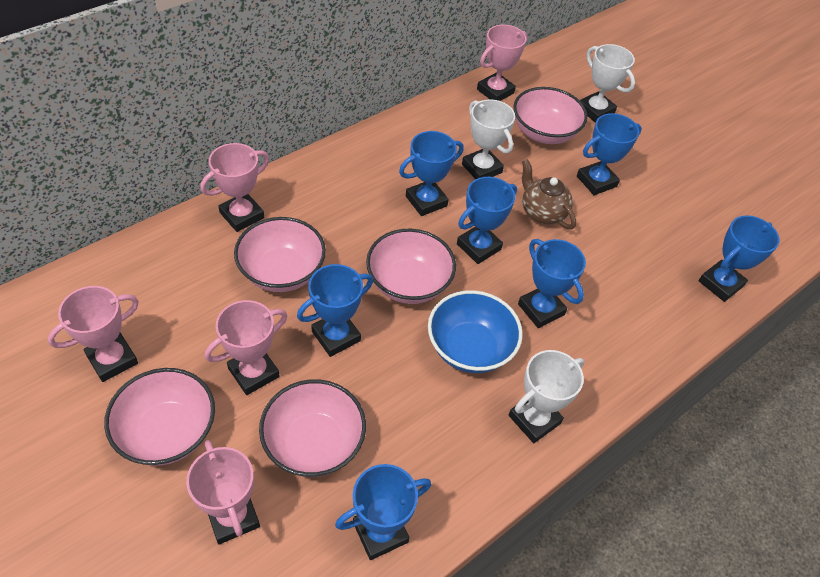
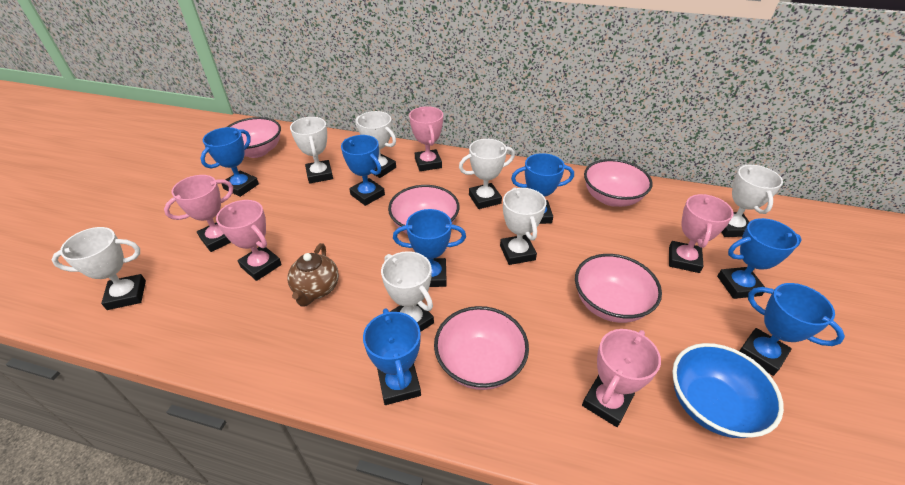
white trophy: [462,99,515,179] [509,350,584,443] [580,44,635,123] = 3 -> [52,227,146,310] [290,117,333,184] [356,111,396,178] [381,251,434,332] [459,139,515,209] [500,187,547,265] [721,165,783,237] = 7

